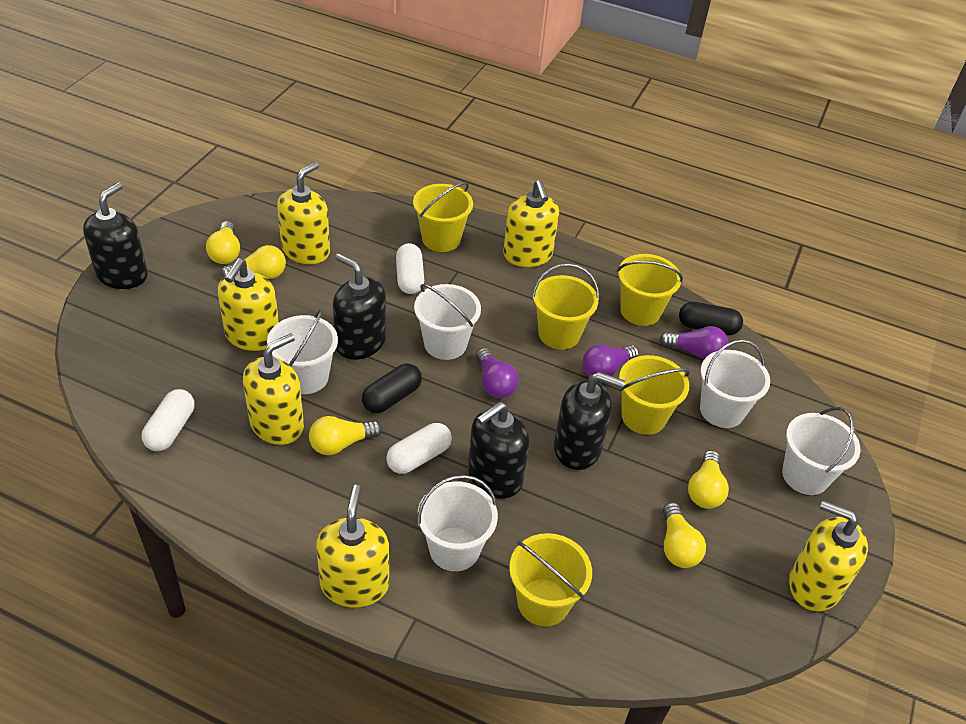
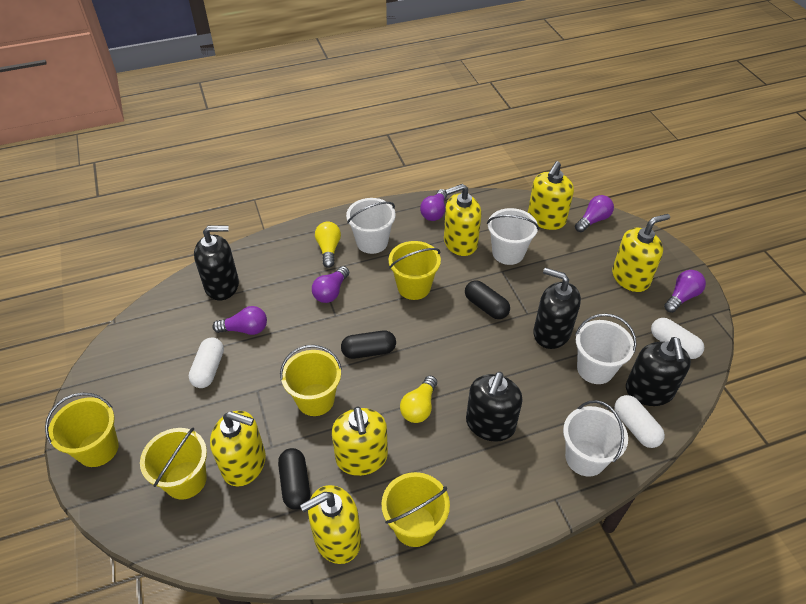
black capsule: [362,363,422,413] [679,302,743,335] = 2 -> [278,448,310,510] [341,330,396,359] [465,280,510,319] = 3
purple light bulb: [476,348,519,398] [582,345,639,376] [660,326,728,359] = 3 -> [212,306,267,335] [312,266,349,303] [420,189,447,221] [575,195,614,232] [664,270,706,313] = 5
white bucket: [267,309,338,394] [414,284,481,360] [417,475,498,571] [700,339,770,428] [782,407,860,495] = 5 -> [346,198,396,254] [487,208,539,265] [563,400,628,477] [575,313,636,384] = 4
yellow light bulb: [206,221,240,264] [221,245,286,279] [309,416,382,455] [663,502,706,568] [688,450,729,509] = 5 -> [315,222,341,268] [400,376,437,423] = 2

